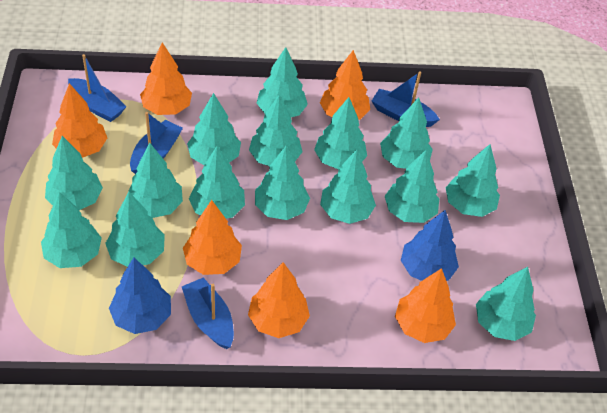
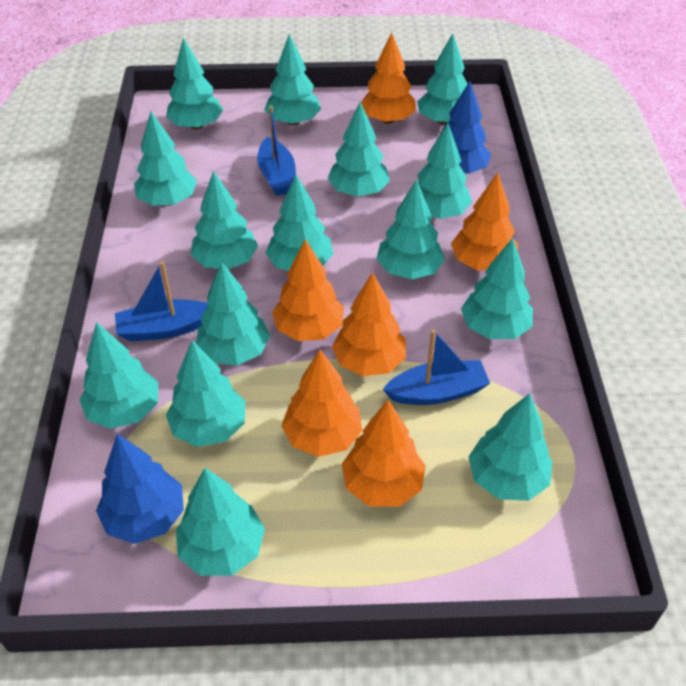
blue boat: [68,54,127,122] [130,112,183,174] [182,277,234,349] [372,72,440,127] = 4 -> [115,262,208,341] [257,106,296,196] [383,330,490,405] = 3

